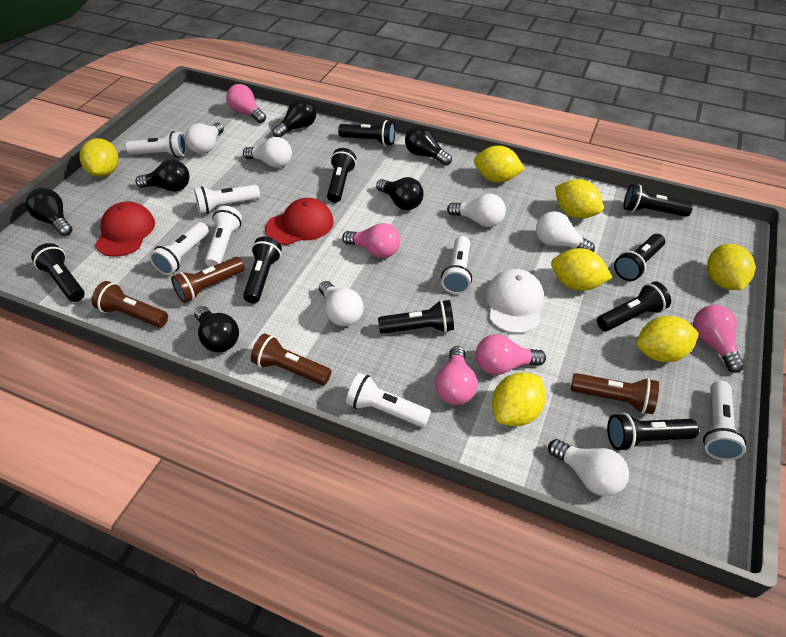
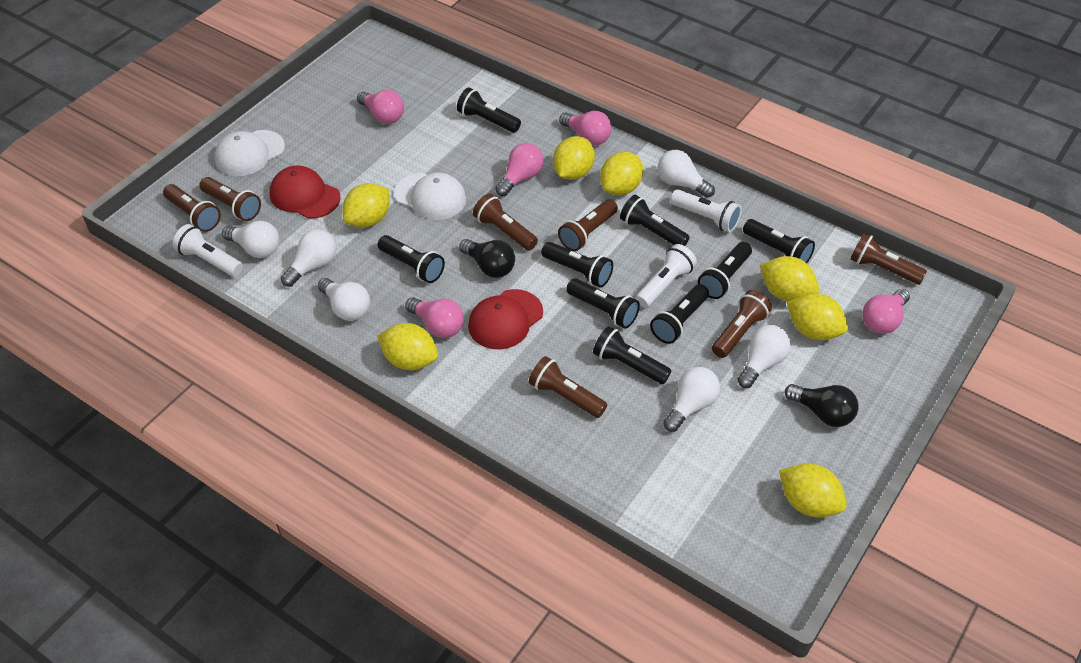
black light bulb: [26,188,72,236] [135,159,190,192] [194,306,239,352] [273,98,316,138] [376,177,424,210] [405,125,452,165] = 6 -> [459,239,515,278] [785,384,858,427] = 2
brown flashlight: [92,281,168,327] [171,257,245,303] [251,333,331,385] [571,373,659,414] = 4 -> [163,184,221,232] [199,177,261,221] [473,193,538,251] [529,356,607,418] [558,199,618,251] [712,290,772,358] [850,233,927,285] = 7
white cap: [486,269,544,333] = 1 -> [214,130,285,176] [394,173,466,220] = 2
white flashlight: [125,131,187,157] [150,222,209,275] [194,185,260,214] [205,206,242,267] [346,373,431,427] [441,236,472,294] [703,381,746,461] = 7 -> [173,224,243,277] [636,244,697,308] [670,189,742,232] = 3

